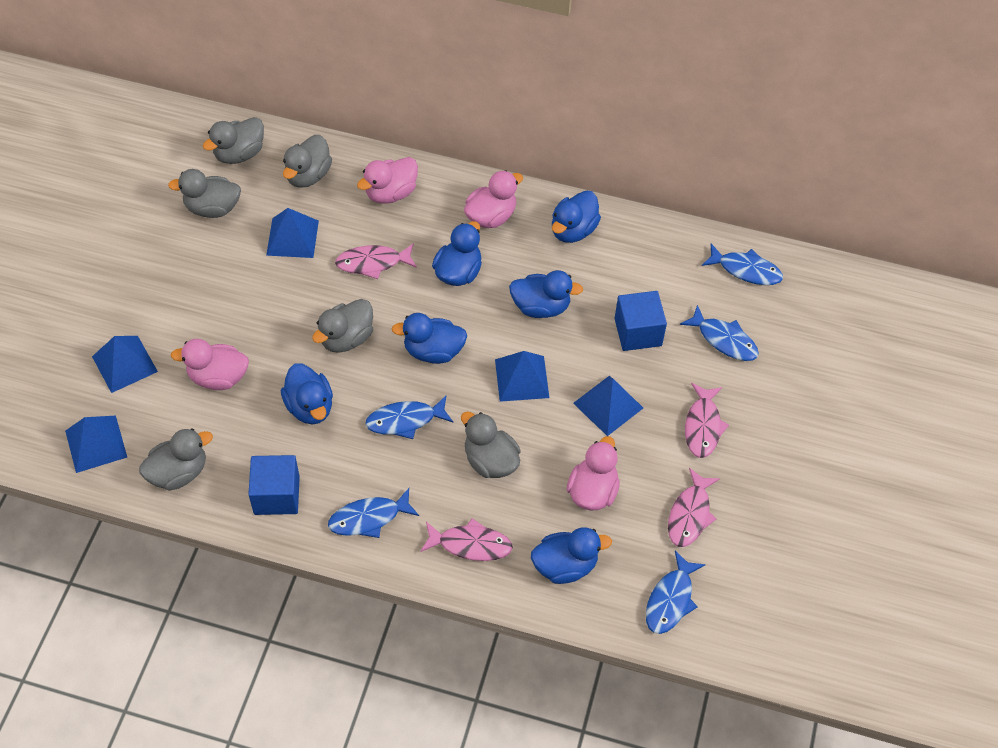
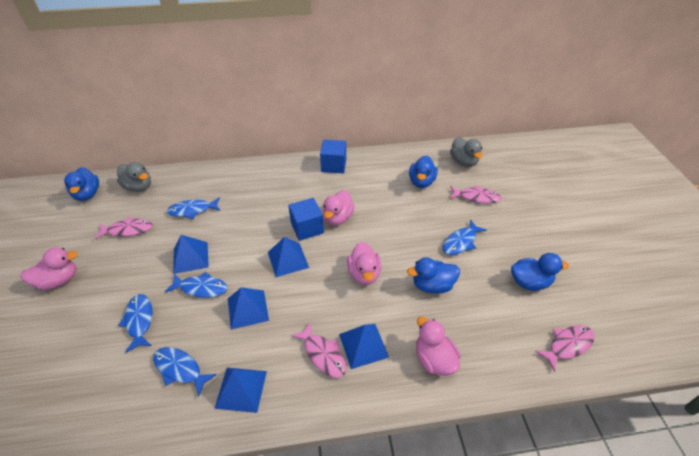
blue duck: [281,363,333,424] [392,313,467,364] [432,221,482,286] [509,270,583,318] [531,527,612,584] [552,190,601,243] = 6 -> [64,167,99,201] [407,257,460,294] [409,155,438,188] [511,253,569,291] = 4
grey duck: [139,428,213,491] [168,169,241,218] [203,117,264,164] [283,135,332,188] [312,299,373,353] [461,412,521,478] = 6 -> [117,162,151,192] [450,137,483,167] = 2

